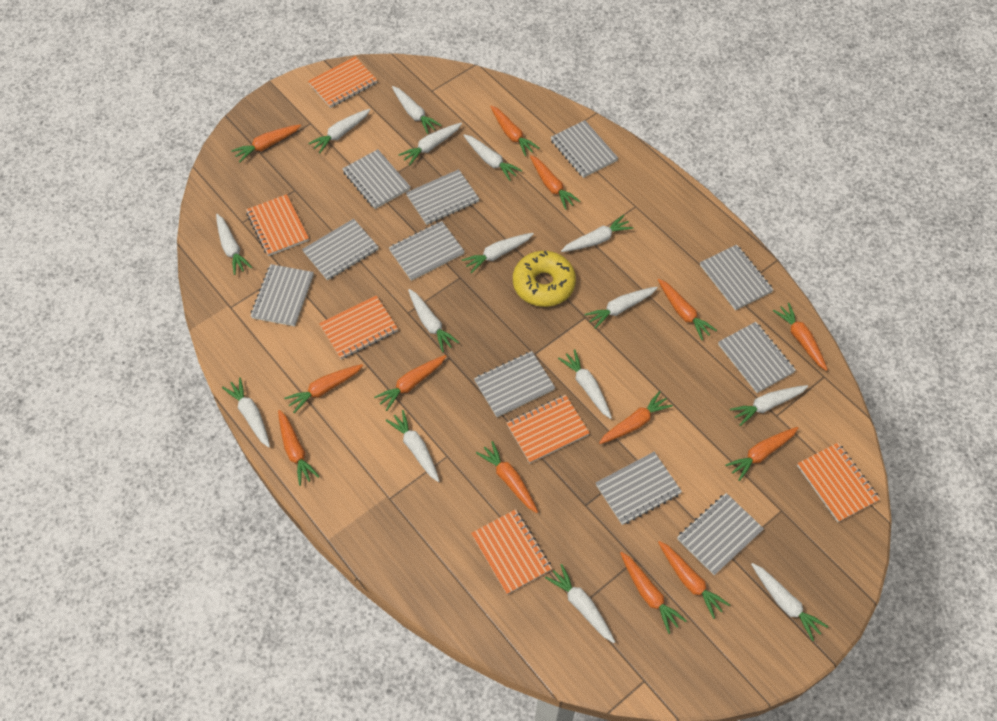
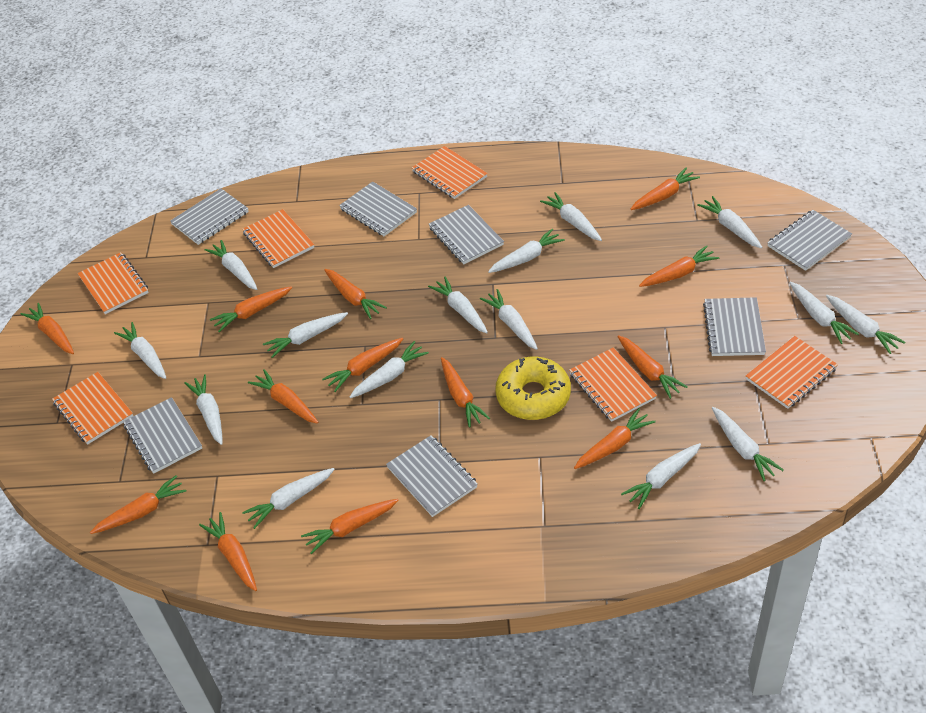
grey notebook: [251,264,314,326] [302,219,378,280] [342,149,411,209] [389,221,465,281] [406,169,479,225] [474,351,555,417] [551,120,618,178] [596,452,682,525] [677,493,764,575] [700,245,773,310] [718,322,796,393] = 11 -> [123,397,202,474] [170,189,249,245] [339,182,417,236] [386,435,478,517] [429,205,504,264] [703,297,766,356] [767,210,852,271] = 7

